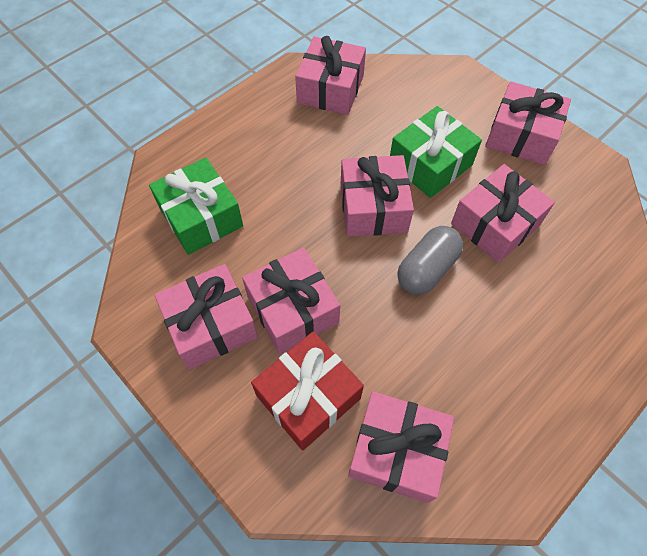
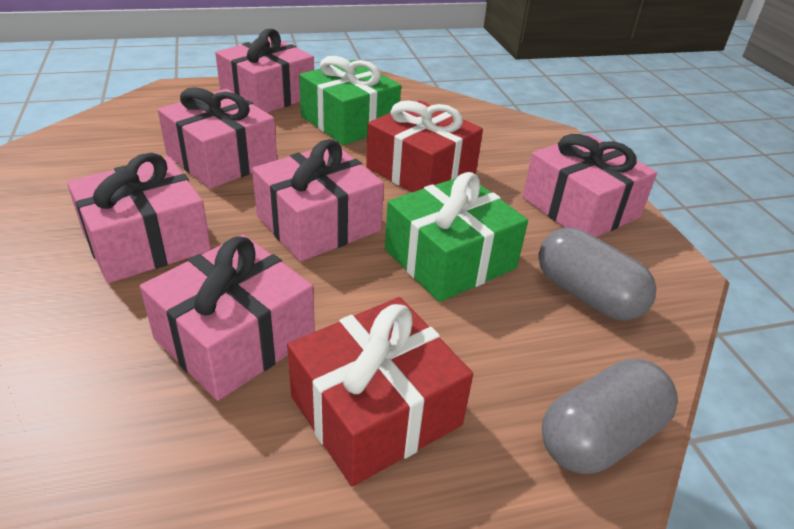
grey capsule: [398,226,463,295] = 1 -> [538,228,657,321] [542,359,678,474] = 2
pink gift: [154,264,258,370] [242,247,340,354] [295,36,366,115] [341,155,414,237] [348,391,454,503] [451,164,555,263] [485,81,571,165] = 7 -> [67,153,211,283] [140,234,315,401] [158,87,277,189] [215,29,314,113] [252,139,384,262] [522,134,657,237] = 6
red gift: [251,331,364,451] = 1 -> [287,297,473,487] [366,100,483,192] = 2

